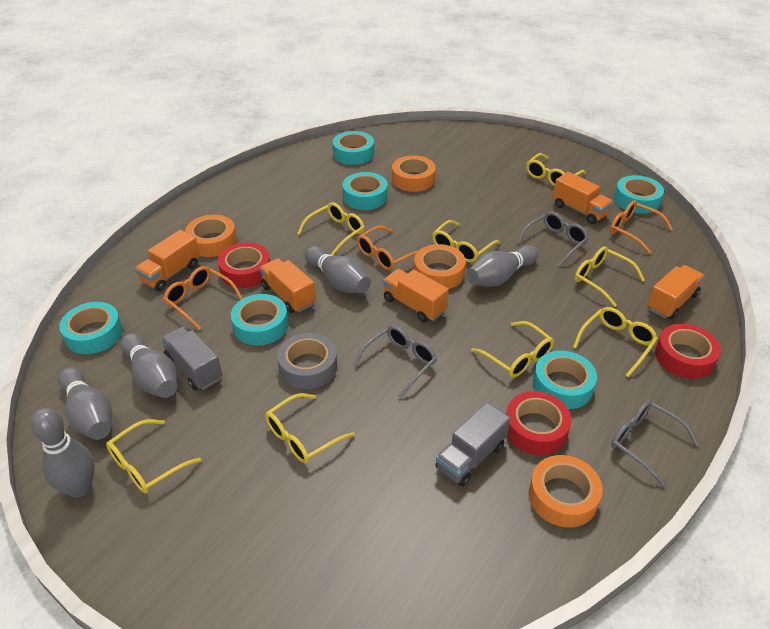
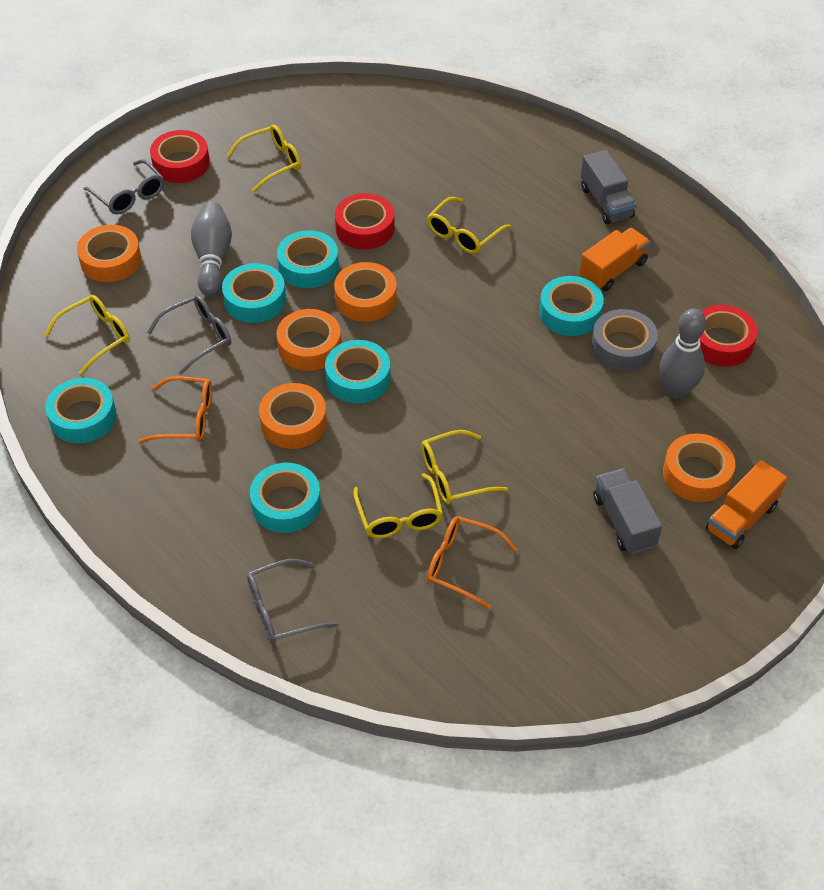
grey bowling pin: [30,408,95,498] [58,367,112,440] [120,333,177,398] [305,246,371,293] [467,245,538,287] = 5 -> [191,202,232,296] [660,308,706,399] = 2
orange glasses: [163,266,243,329] [357,226,419,270] [610,200,673,254] = 3 -> [138,376,212,443] [427,516,517,609] = 2
orange tape: [185,214,237,257] [392,155,436,192] [414,244,466,289] [529,455,603,528] = 4 -> [77,225,141,282] [259,383,327,449] [276,309,341,371] [334,262,397,322] [663,433,735,502] = 5
orange truck: [135,230,200,291] [259,258,316,313] [383,269,449,323] [553,172,613,224] [647,265,705,319] = 5 -> [579,228,650,291] [706,460,787,549] = 2
yellow glasses: [106,419,201,494] [265,393,355,463] [297,202,365,255] [432,220,500,262] [471,321,554,378] [526,153,586,186] [573,307,658,377] [574,246,645,307] = 8 -> [44,295,130,375] [227,125,301,192] [353,473,443,538] [421,430,508,504] [427,197,511,254] = 5

